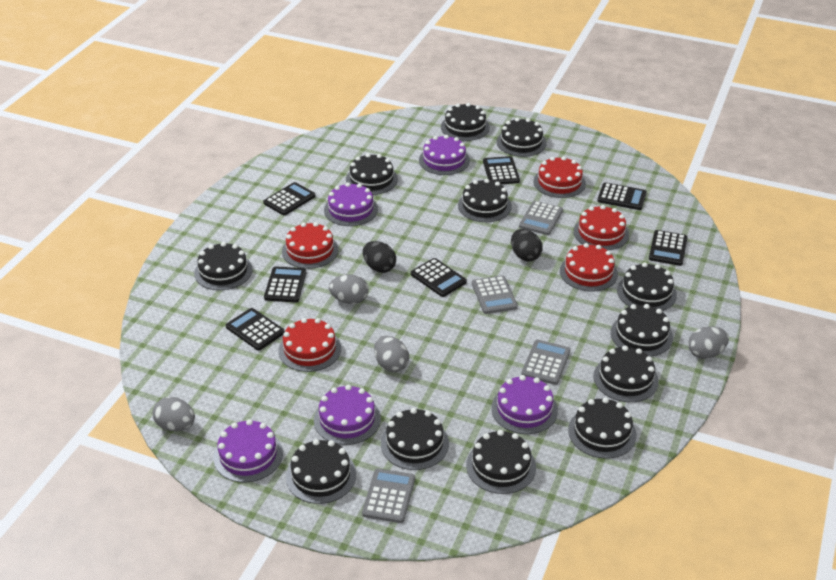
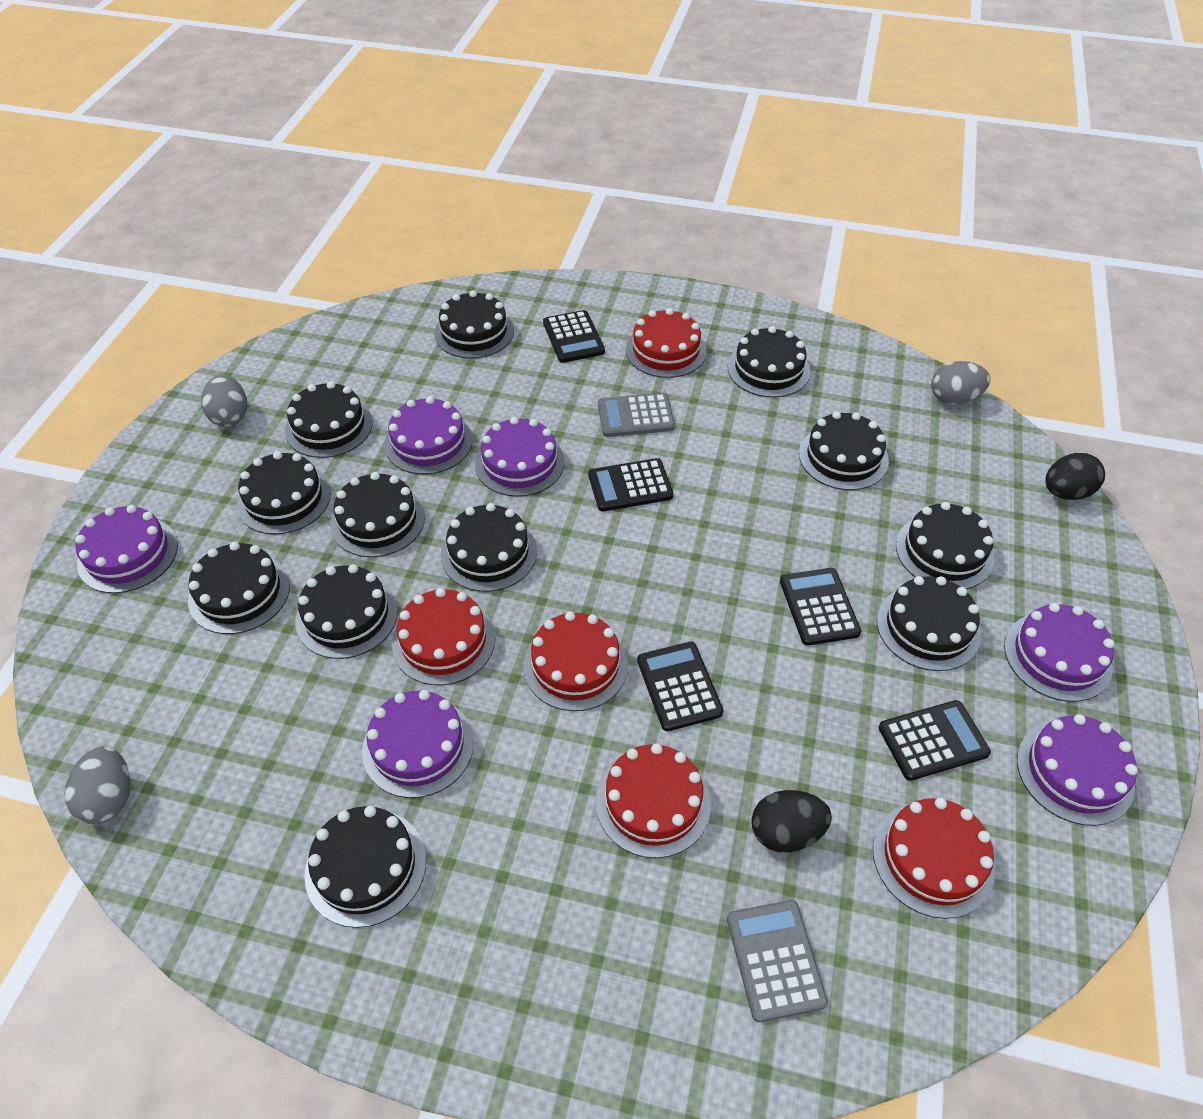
black calculator: [226,308,285,350] [263,182,316,215] [264,266,306,303] [411,258,467,297] [483,156,520,184] [597,183,647,210] [649,230,688,266] = 7 -> [543,310,605,363] [588,458,673,512] [637,642,723,731] [780,568,861,646] [879,700,991,781] = 5
grey calculator: [362,468,415,523] [472,275,518,314] [519,201,563,235] [521,340,571,385] = 4 -> [598,393,675,437] [727,900,828,1022] = 2
grey egg: [153,397,195,431] [329,274,369,304] [374,336,409,372] [688,326,729,359] = 4 -> [65,746,131,824] [201,375,247,427] [931,361,991,405] = 3
purple cake: [213,419,283,483] [314,385,381,445] [324,183,378,226] [419,135,470,175] [491,375,558,434] = 5 -> [75,505,178,593] [362,690,474,798] [384,396,473,475] [475,417,565,497] [1004,603,1115,702] [1017,714,1138,826] = 6

